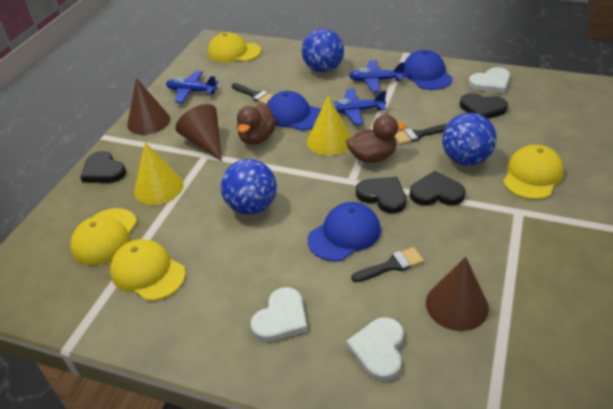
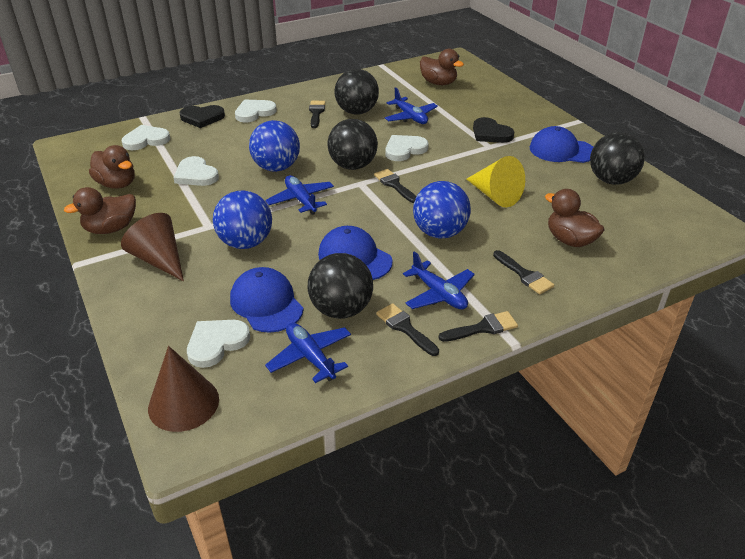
black ball: none = 0 -> [308,253,373,319] [327,119,378,170] [335,69,379,114] [590,132,645,185] = 4
black brush: [232,83,273,104] [351,247,424,282] [394,124,447,144] = 3 -> [309,101,325,128] [374,169,416,203] [376,303,439,356] [439,311,518,342] [493,250,554,294] = 5
black heart: [80,151,126,183] [356,177,406,213] [410,171,466,206] [460,93,508,119] = 4 -> [179,105,225,128] [473,117,514,143] = 2
blue plane: [166,71,219,103] [332,89,386,125] [349,60,405,92] = 3 -> [265,175,334,215] [265,323,351,383] [385,87,438,124] [403,251,475,309] = 4
brown cone: [127,78,170,135] [175,104,222,161] [426,257,489,331] = 3 -> [121,213,184,281] [148,346,219,432] = 2
brown duck: [237,103,276,145] [346,115,406,163] = 2 -> [64,187,136,234] [89,145,135,189] [420,49,464,85] [545,189,605,247] = 4
white heart: [251,287,307,342] [346,317,404,381] [468,67,510,93] = 3 -> [122,125,170,150] [173,156,219,186] [187,320,250,368] [235,100,277,122] [385,135,429,161] = 5
yellow cap: [70,208,137,265] [110,239,186,301] [208,32,261,62] [503,145,564,199] = 4 -> none = 0
yellow cone: [134,142,183,205] [307,95,352,156] = 2 -> [466,156,525,207] = 1

